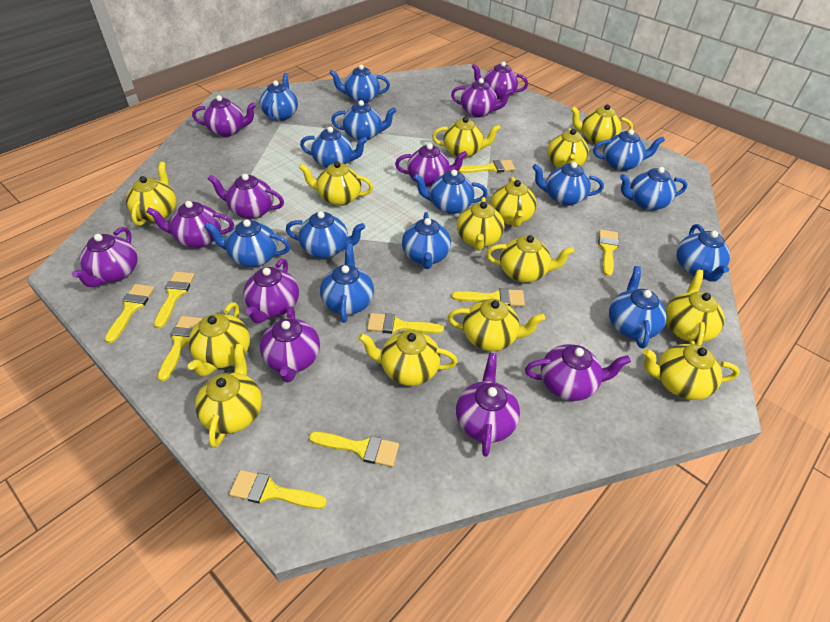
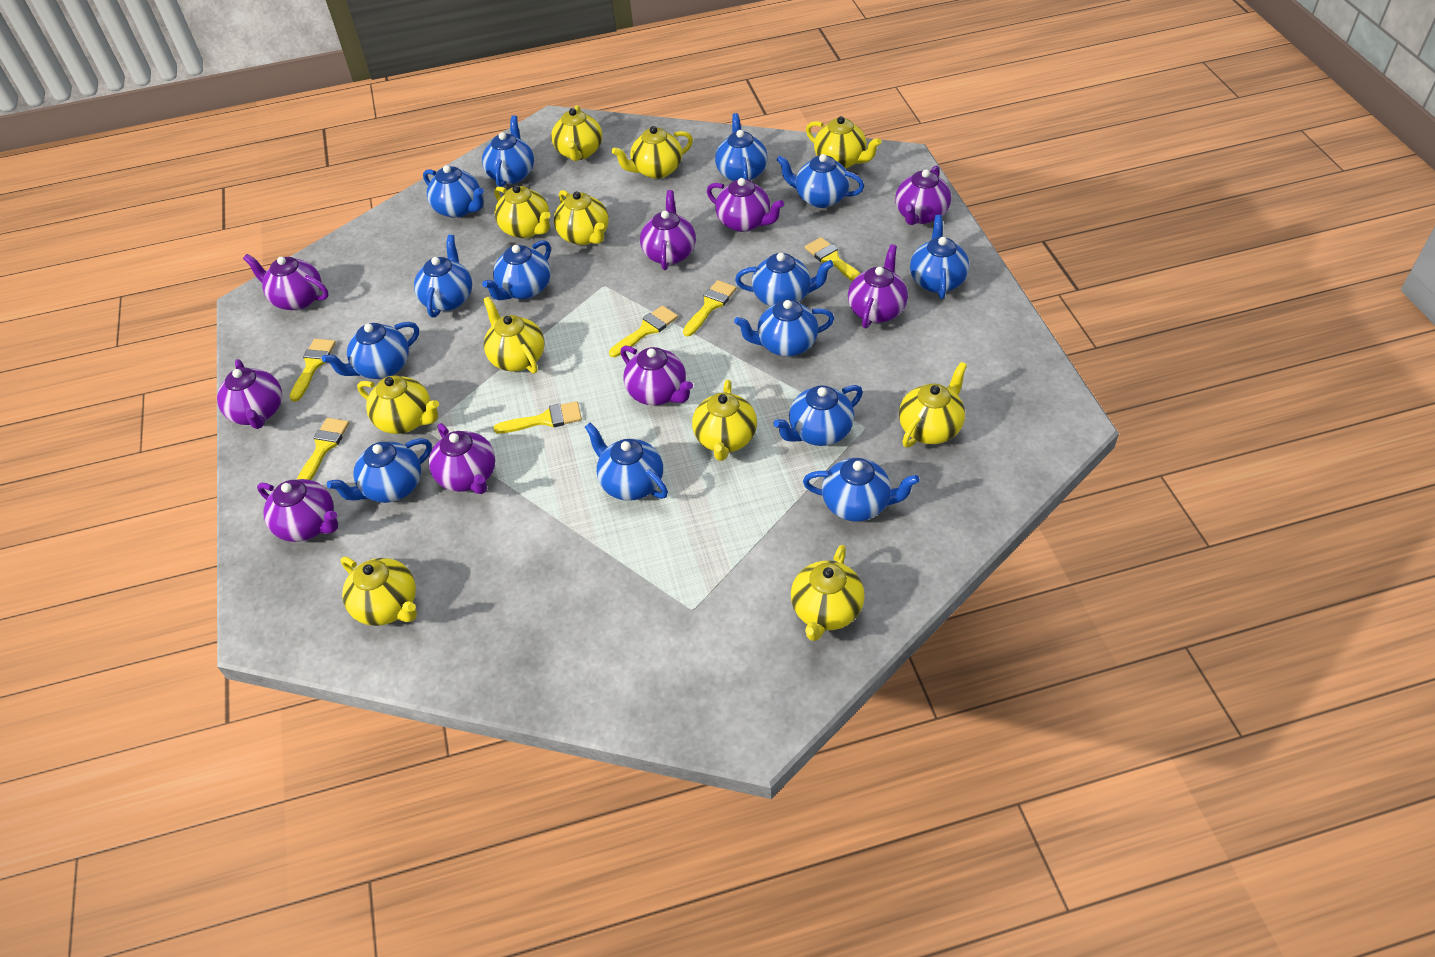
purple teapot: [72,227,138,287] [147,201,234,248] [192,95,256,137] [208,174,284,219] [243,259,299,323] [260,307,320,382] [395,143,467,187] [451,78,513,117] [456,353,520,457] [472,61,528,100] [525,344,631,401] = 11 -> [217,359,282,429] [243,254,329,310] [257,479,338,542] [429,423,496,494] [621,345,693,405] [640,190,696,270] [707,178,784,232] [848,245,908,328] [895,165,951,225] = 9
yellow brush: [105,284,155,343] [154,272,195,328] [158,316,202,382] [229,470,327,509] [309,432,399,467] [367,313,444,334] [452,288,525,307] [458,160,515,173] [598,229,619,276] = 9 -> [290,339,336,402] [297,418,349,480] [493,401,582,434] [609,305,678,357] [683,280,736,336] [805,237,861,281] = 6
yellow teapot: [126,162,177,226] [188,302,250,377] [195,344,262,448] [299,161,373,206] [358,330,458,386] [432,117,501,158] [448,299,545,351] [457,197,505,251] [486,235,575,282] [491,176,537,227] [547,128,589,168] [571,104,633,145] [643,344,740,400] [666,270,725,345] = 14 -> [340,557,417,626] [357,376,439,434] [483,296,545,374] [494,185,551,238] [551,105,602,161] [554,190,609,245] [612,126,693,179] [692,380,757,461] [791,545,865,641] [806,116,882,169] [899,362,967,448] = 11

